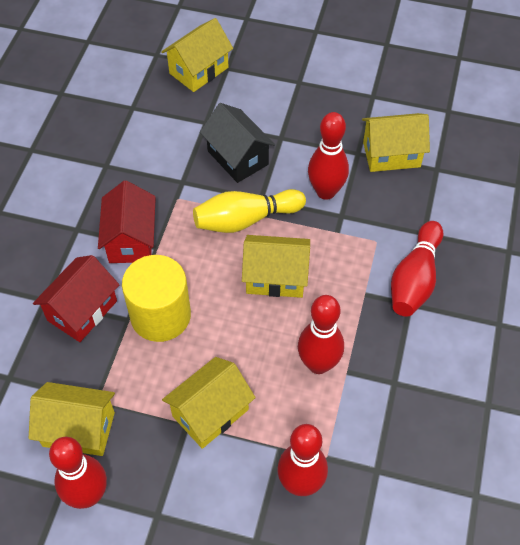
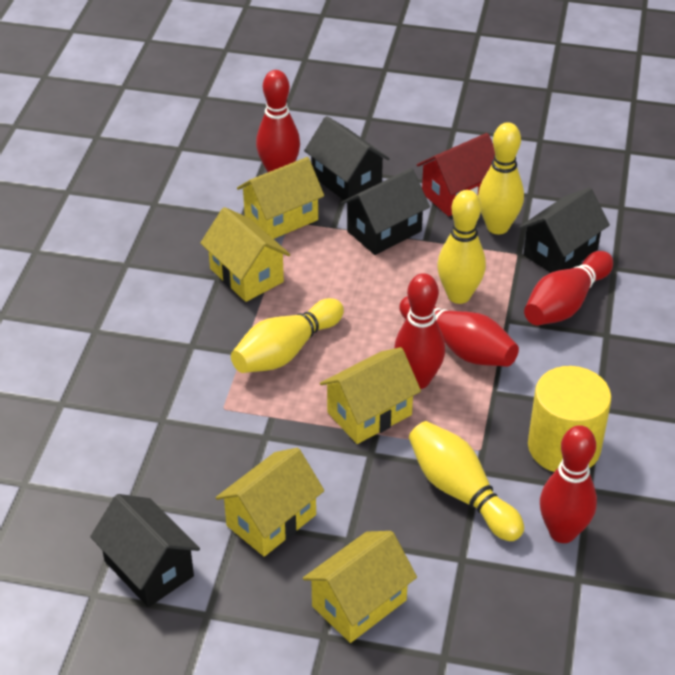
black house: [200,103,275,183] = 1 -> [90,494,200,607] [304,116,390,203] [341,168,430,255] [519,187,610,273] = 4
red house: [33,255,119,342] [98,180,156,263] = 2 -> [417,133,495,216] = 1
yellow bowling pin: [193,189,306,233] = 1 -> [231,298,344,373] [409,421,524,541] [437,190,486,304] [478,122,524,234] = 4

